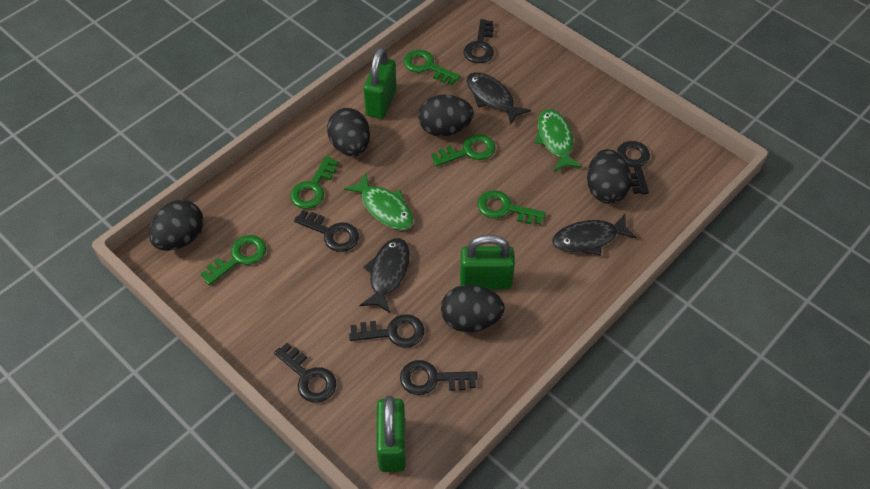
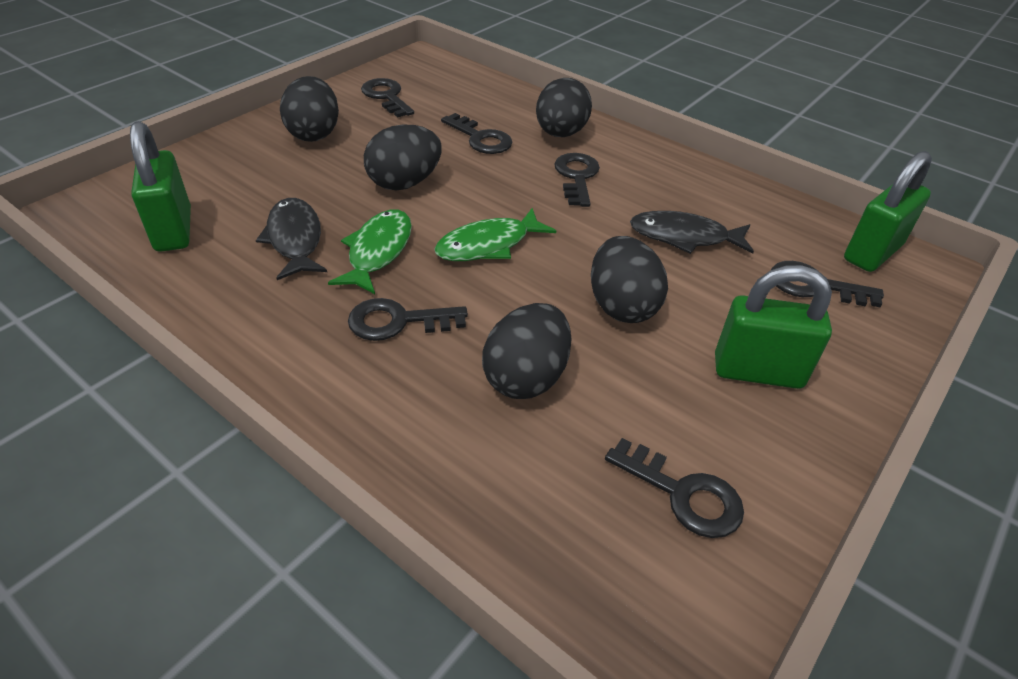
black fish: [360,238,410,314] [467,72,531,125] [552,214,637,256] = 3 -> [256,198,327,280] [630,211,754,254] = 2
green key: [201,235,266,285] [290,156,338,209] [404,50,460,85] [431,134,496,166] [477,190,546,225] = 5 -> none = 0

